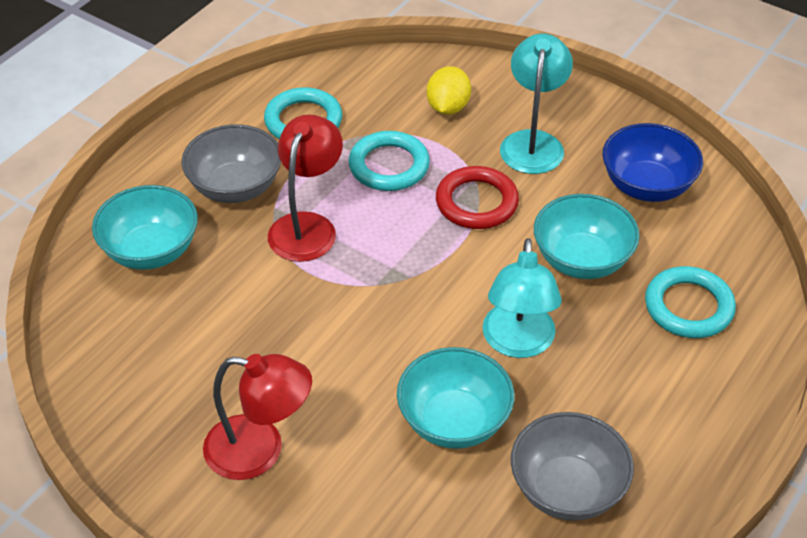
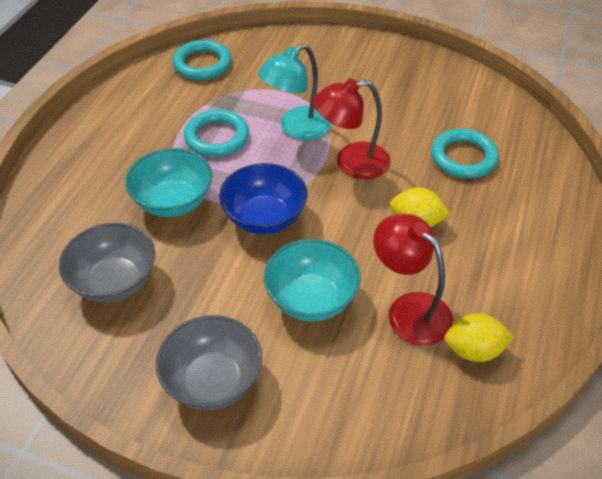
red ring: [436,166,519,229] = 1 -> none = 0
turquoise bowl: [92,185,198,270] [397,347,514,449] [534,194,640,279] = 3 -> [125,148,212,217] [264,239,361,321] = 2
turquoise lamp: [482,238,562,358] [500,34,573,174] = 2 -> [258,44,331,140] = 1
yellow lemon: [427,66,471,115] = 1 -> [390,187,450,228] [444,313,514,362] = 2

